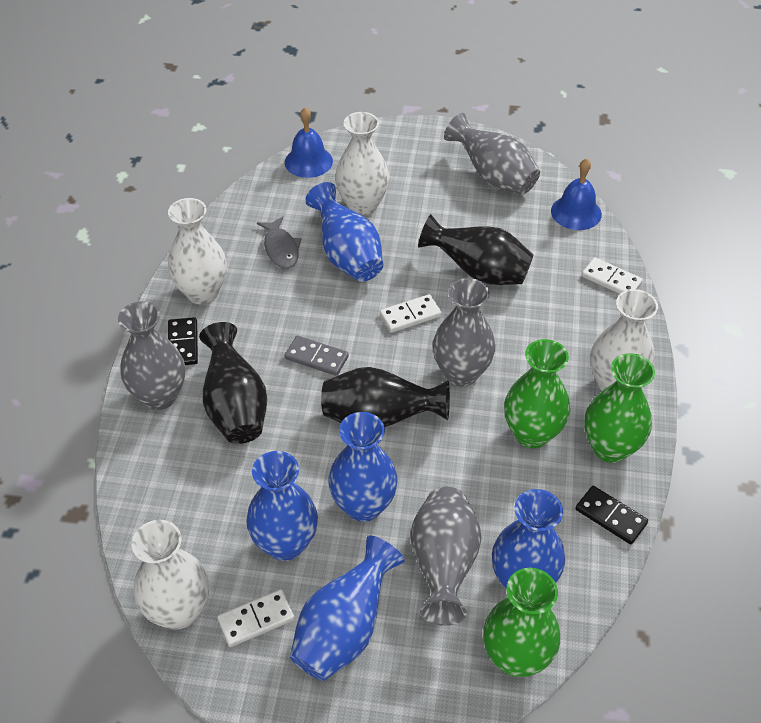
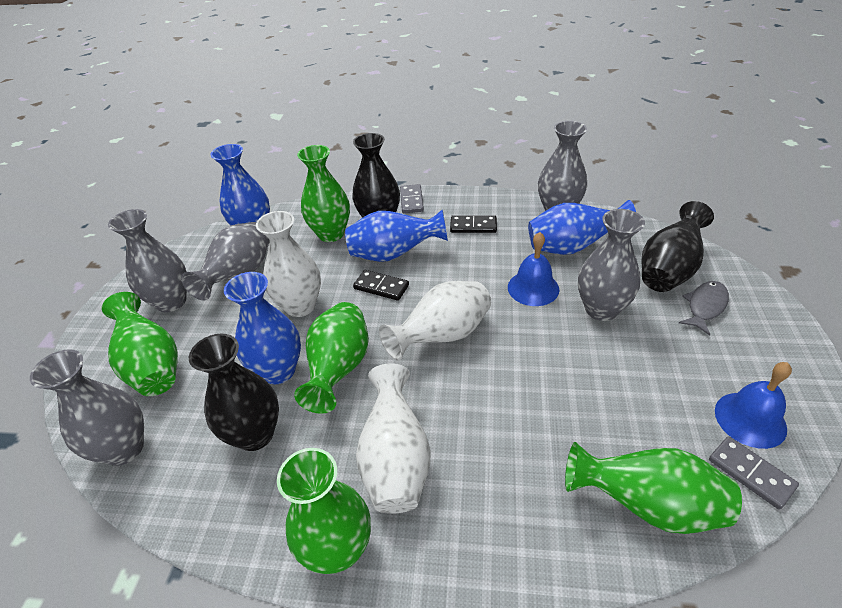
blue vase: [246,451,318,561] [290,535,405,681] [305,182,383,282] [328,412,398,522] [492,489,565,590] = 5 -> [211,144,270,226] [224,272,301,384] [345,210,448,262] [528,200,636,255] = 4
green vase: [483,568,560,677] [504,339,570,448] [584,353,655,463] = 3 -> [102,292,178,396] [277,448,371,574] [294,302,369,414] [297,145,350,242] [565,442,742,534] = 5
grey domino: [284,336,349,376] = 1 -> [400,184,424,213] [709,436,799,510] = 2
grey vase: [118,301,185,410] [410,487,481,626] [433,278,495,386] [444,113,540,194] = 4 -> [30,349,144,466] [108,209,187,312] [181,222,270,300] [538,121,587,211] [578,209,645,321] = 5
white domino: [217,589,295,647] [380,294,442,333] [582,257,643,294] = 3 -> none = 0
white vase: [132,520,209,630] [168,198,227,304] [335,112,389,215] [590,289,658,391] = 4 -> [256,211,321,317] [356,363,431,514] [379,281,491,361] = 3

